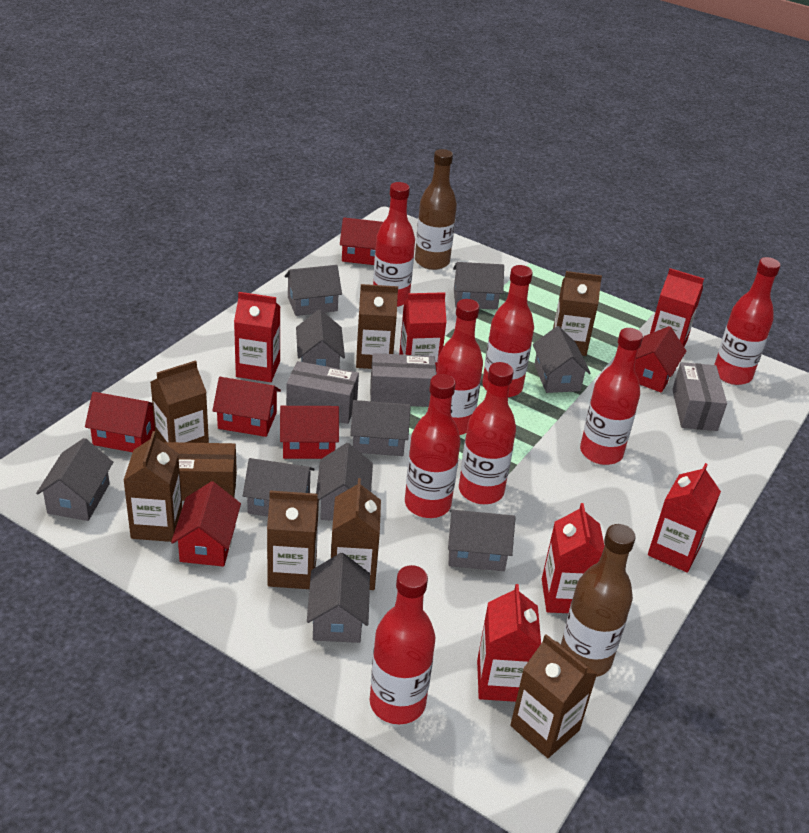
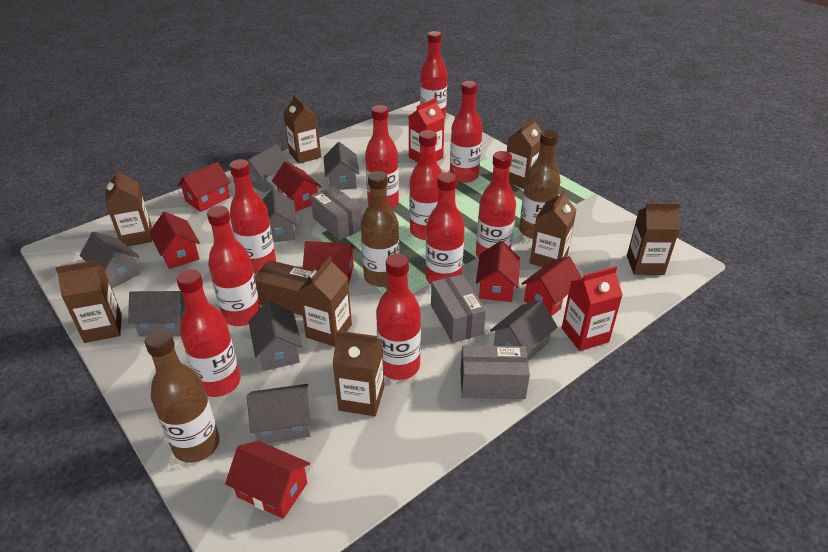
brown bottle: [415,149,457,270] [561,524,636,677] = 2 -> [145,329,220,463] [361,171,400,287] [519,129,561,239] = 3
brown carton: [123,431,182,542] [150,360,209,443] [267,490,319,589] [331,478,381,590] [356,284,398,369] [510,634,597,758] [553,271,602,356] = 7 -> [56,260,122,343] [105,168,152,246] [284,95,321,164] [298,256,352,347] [332,331,384,416] [507,117,542,189] [530,190,576,267] [627,203,680,275] = 8
grey house: [36,438,113,521] [243,458,315,517] [285,265,342,316] [296,309,345,369] [307,553,370,643] [316,443,373,521] [350,400,411,456] [448,510,515,571] [453,262,504,310] [533,326,590,393] = 10 -> [80,231,140,288] [128,291,185,337] [247,144,291,193] [247,384,311,443] [248,301,302,371] [263,189,297,242] [324,142,359,190] [490,300,557,361] = 8
red bottle: [370,565,435,724] [373,182,415,307] [405,374,460,518] [436,299,483,435] [459,362,516,504] [482,265,534,397] [580,328,643,465] [714,257,781,385] = 8 -> [176,269,241,397] [207,206,260,326] [229,159,276,274] [365,105,399,209] [376,254,421,380] [410,130,442,240] [420,31,447,118] [426,172,465,284] [450,81,483,183] [476,151,516,258] = 10
red carton: [234,292,280,382] [399,292,447,372] [477,584,541,702] [542,503,605,613] [648,463,721,573] [650,268,704,346] = 6 -> [409,98,445,162] [562,266,623,351] = 2
red house: [85,392,155,452] [171,481,241,567] [212,377,281,437] [280,406,339,459] [340,218,383,265] [635,326,686,393] = 6 -> [149,212,200,269] [178,162,231,212] [225,441,310,519] [272,161,321,212] [303,241,355,285] [476,241,520,302] [521,256,582,316] = 7

